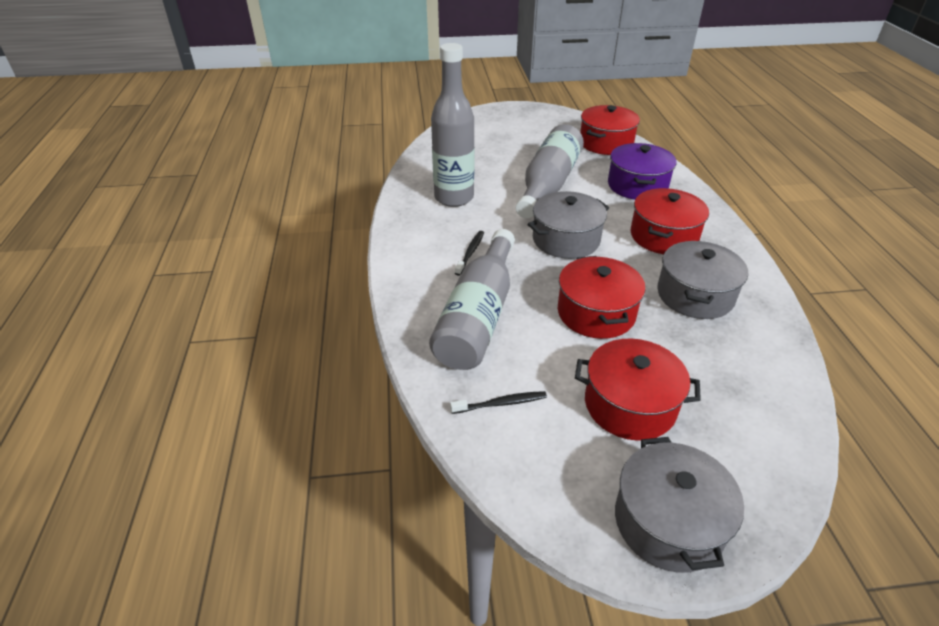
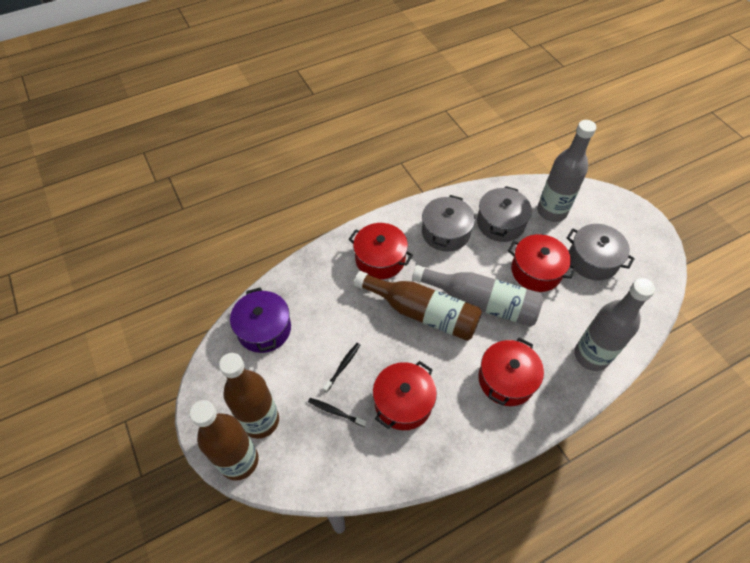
brown bottle: none = 0 -> [189,400,259,481] [219,353,279,439] [354,271,482,341] = 3

